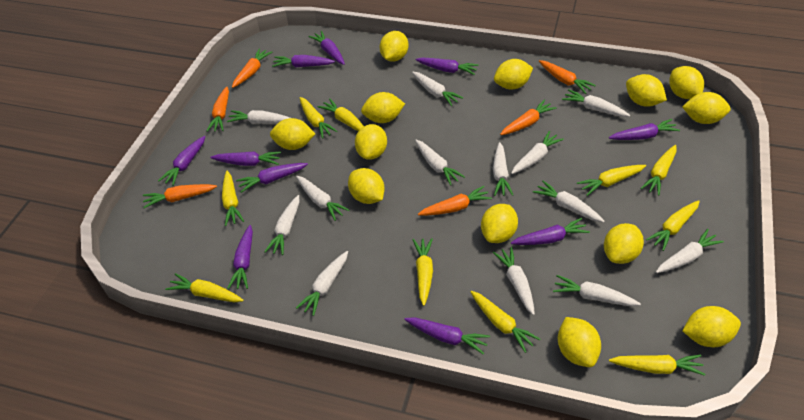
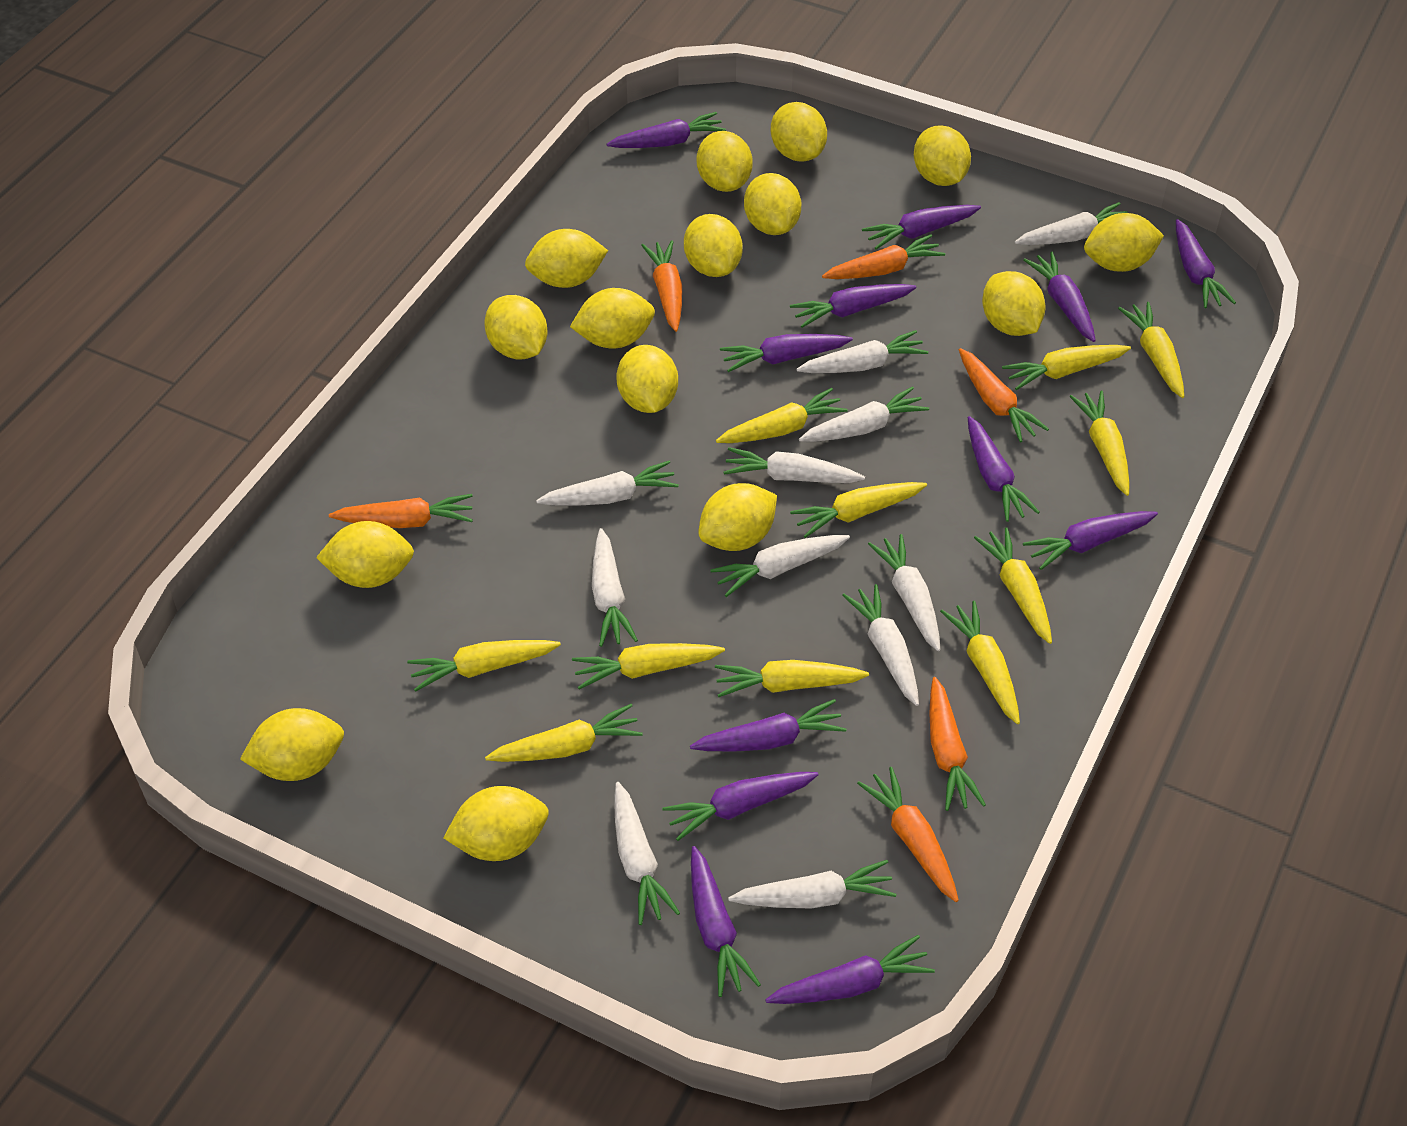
purple carrot: [158,136,205,186] [210,151,281,166] [227,225,253,289] [236,163,308,193] [272,55,335,67] [308,31,345,65] [404,317,490,355] [416,58,479,75] [511,218,590,245] [609,119,680,140] = 10 -> [607,112,726,148] [662,772,818,841] [690,699,847,751] [691,846,761,997] [720,334,853,372] [765,935,935,1004] [790,284,917,328] [862,205,981,249] [968,416,1040,522] [1023,511,1158,570] [1024,252,1096,342] [1176,219,1236,308] = 12
white carrot: [227,110,290,124] [264,195,300,255] [296,176,350,221] [296,251,348,316] [412,72,463,106] [415,140,465,186] [493,142,513,196] [493,247,535,315] [511,131,564,174] [533,181,605,223] [553,275,641,306] [562,89,630,117] [656,229,724,273] = 13 -> [536,461,679,506] [592,528,638,647] [614,782,680,925] [710,535,850,597] [723,447,865,483] [728,860,896,909] [796,330,928,373] [799,386,929,442] [842,584,919,706] [868,534,940,651] [1015,202,1128,245] = 11
yellow carrot: [165,273,244,303] [222,171,244,226] [300,97,338,139] [318,98,364,132] [413,238,433,306] [470,291,540,353] [577,165,646,196] [609,355,706,376] [640,145,677,196] [646,200,700,251] = 10 -> [407,640,561,692] [485,704,643,762] [572,643,725,689] [715,660,869,697] [716,388,848,443] [790,482,927,538] [940,601,1020,724] [974,527,1052,644] [1002,345,1131,390] [1069,391,1130,496] [1118,302,1184,398] = 11
yellow lemon: [270,118,315,150] [348,168,385,204] [355,124,387,160] [361,92,405,123] [380,31,409,62] [481,204,518,243] [494,59,533,90] [558,317,601,367] [604,223,644,264] [626,74,667,107] [669,66,704,99] [682,92,731,124] [683,306,741,347] = 13 -> [240,708,344,781] [316,521,414,588] [443,786,549,861] [484,295,548,359] [525,229,608,288] [570,288,655,349] [616,345,678,413] [684,214,743,277] [697,131,753,192] [699,483,777,551] [744,173,801,235] [771,102,827,161] [914,125,971,186] [982,271,1046,336] [1084,213,1164,272] = 15

